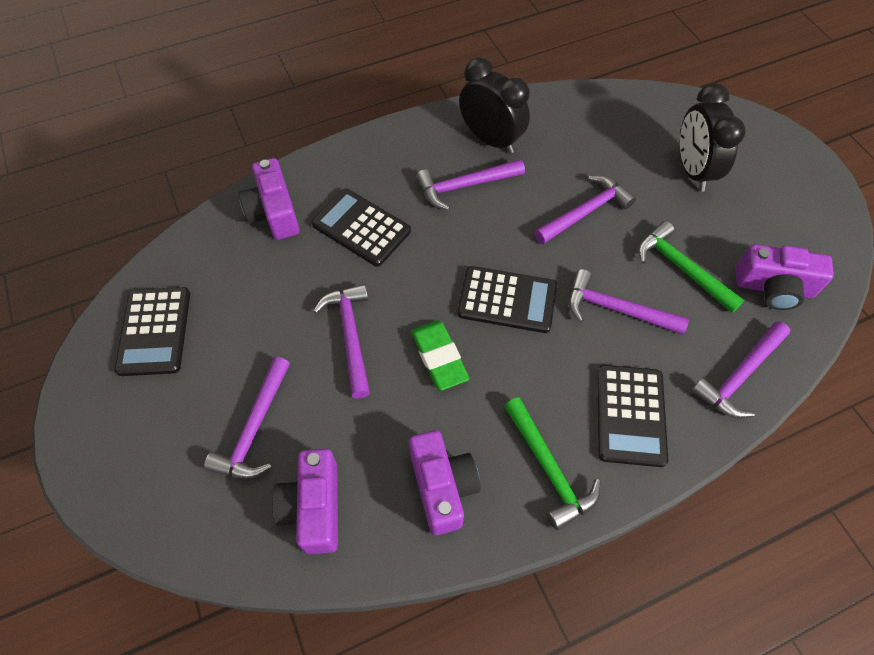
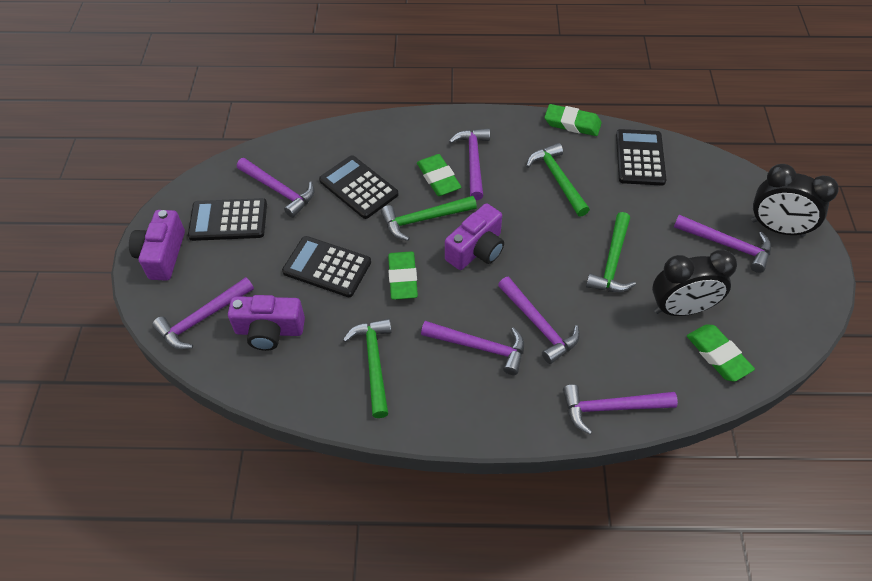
green eraser: [411,321,469,390] = 1 -> [388,251,418,300] [417,154,461,196] [545,104,602,136] [687,324,755,382] = 4
green hammer: [504,397,601,530] [638,221,744,313] = 2 -> [343,318,392,418] [381,196,477,241] [526,143,590,217] [586,212,636,292] = 4
purple camera: [239,158,300,240] [272,449,338,554] [409,430,481,535] [736,244,834,310] = 4 -> [129,210,185,281] [228,295,305,351] [445,203,504,270] = 3
purple hammer: [204,357,290,479] [313,284,370,399] [416,159,525,210] [534,175,636,244] [568,269,689,335] [691,321,790,419] = 6 -> [152,277,254,349] [237,158,315,218] [421,321,524,375] [449,128,490,200] [498,277,580,364] [563,384,678,435] [674,215,771,273] = 7

